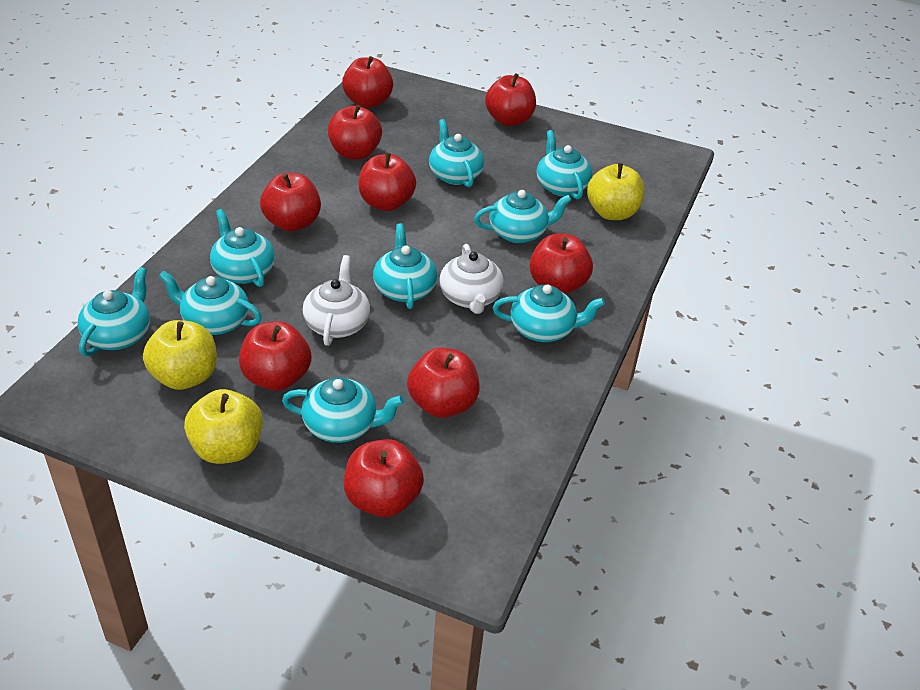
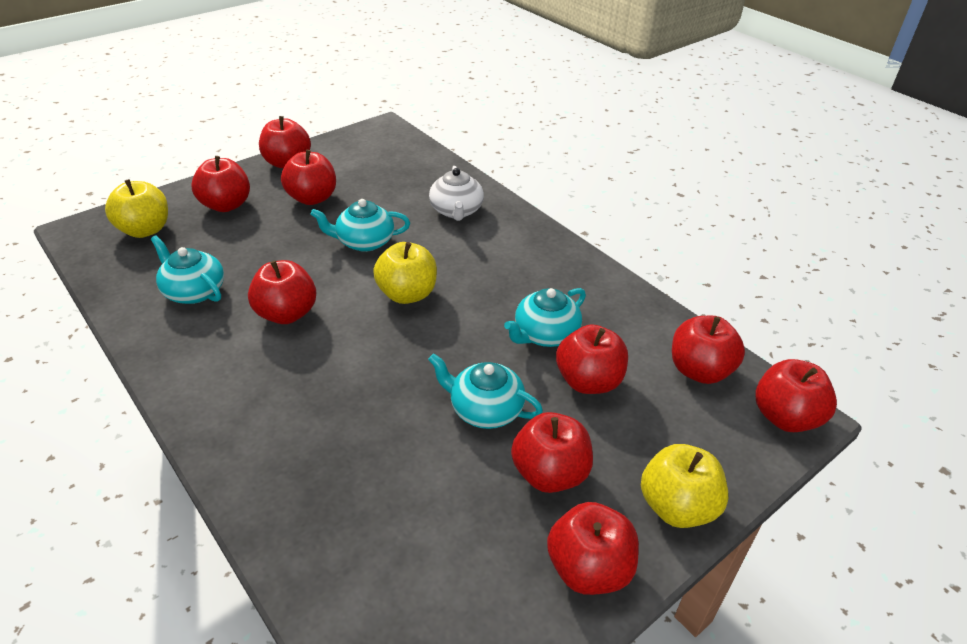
turquoise teapot: [77,267,150,356] [159,270,262,335] [210,209,275,287] [282,377,404,443] [373,223,437,309] [429,119,484,187] [474,190,572,243] [493,285,605,342] [537,130,592,199] = 9 -> [151,235,224,304] [310,199,410,252] [428,353,543,429] [504,288,586,347] = 4
white teapot: [303,255,370,346] [440,244,504,314] = 2 -> [429,166,484,221] = 1

